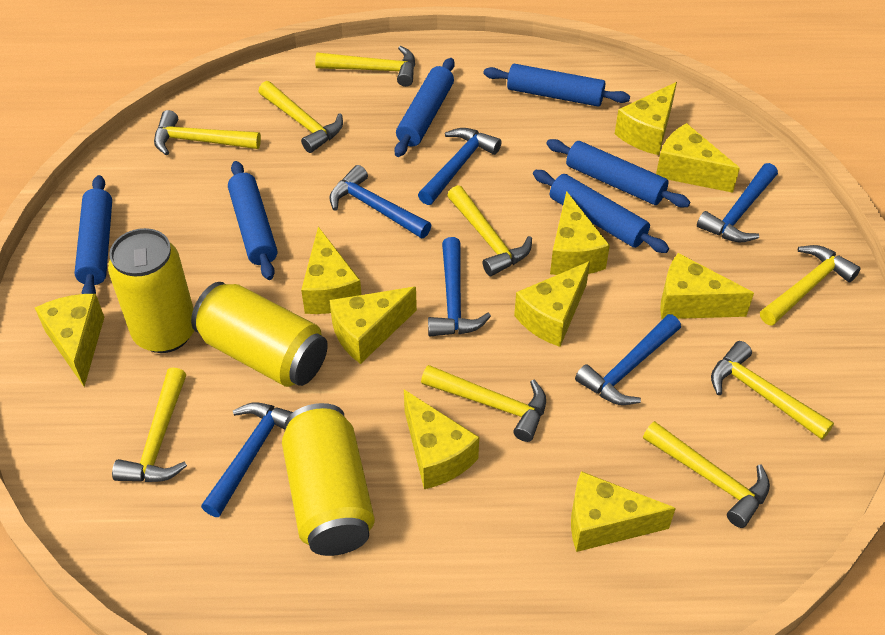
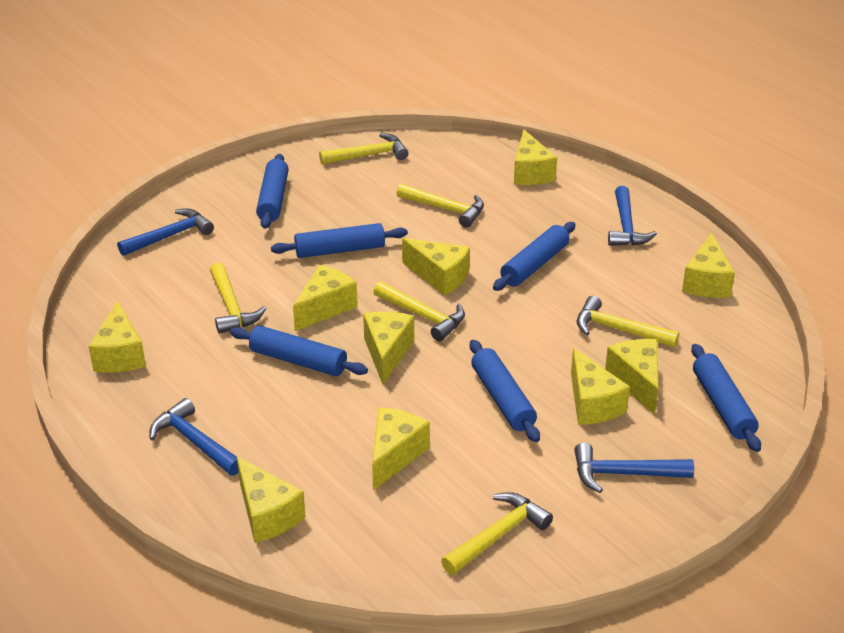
blue hammer: [201,402,293,517] [330,165,431,239] [418,128,502,205] [428,237,491,336] [575,314,681,405] [697,163,778,242] = 6 -> [117,208,214,256] [149,398,239,475] [574,443,694,493] [608,186,657,246] = 4
yellow can: [108,228,194,353] [191,282,328,387] [282,403,375,556] = 3 -> none = 0
yellow hammer: [112,367,187,482] [154,110,261,156] [258,81,343,153] [315,46,415,87] [421,365,546,442] [447,185,532,276] [643,421,770,528] [711,341,834,440] [760,245,861,326] = 9 -> [210,263,266,334] [319,133,408,165] [373,281,465,341] [396,184,484,228] [441,492,553,575] [577,296,679,348] = 6

